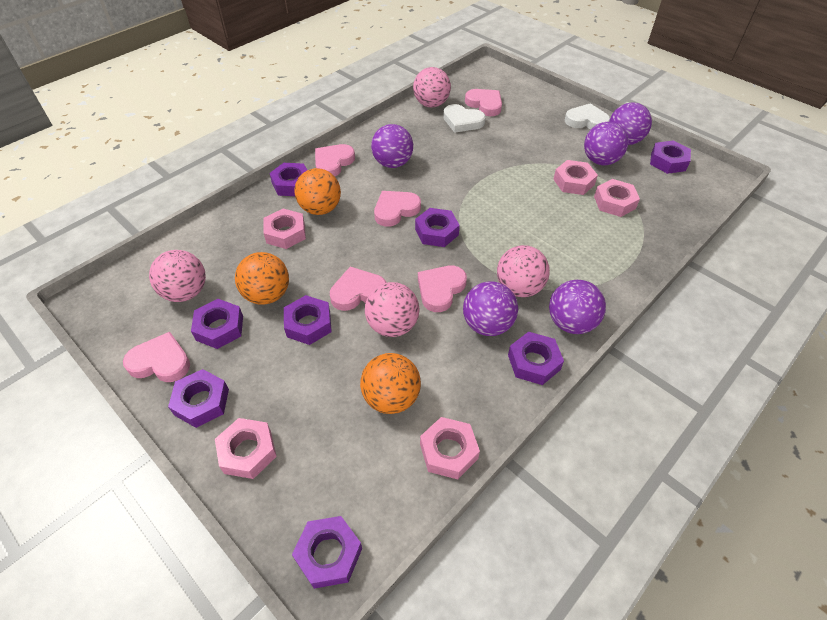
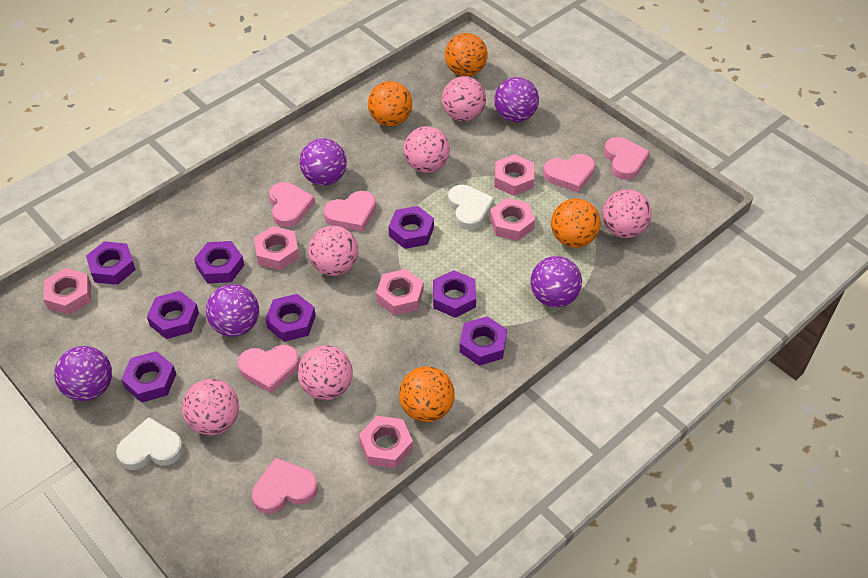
orange ball: [235,252,289,305] [294,168,341,215] [360,353,421,414] = 3 -> [368,81,412,126] [399,366,455,422] [445,33,487,77] [551,199,601,248] = 4
pink ball: [149,250,206,302] [365,282,420,337] [413,67,451,107] [497,245,550,297] = 4 -> [182,379,239,435] [297,345,353,400] [308,226,358,276] [404,126,450,173] [442,76,486,122] [602,189,652,238] = 6
pink nut: [215,418,277,479] [264,208,306,249] [420,417,480,479] [553,160,598,195] [594,179,640,217] = 5 -> [43,268,91,315] [254,226,299,270] [359,416,413,468] [376,269,423,315] [490,198,535,241] [495,154,534,196] = 6

